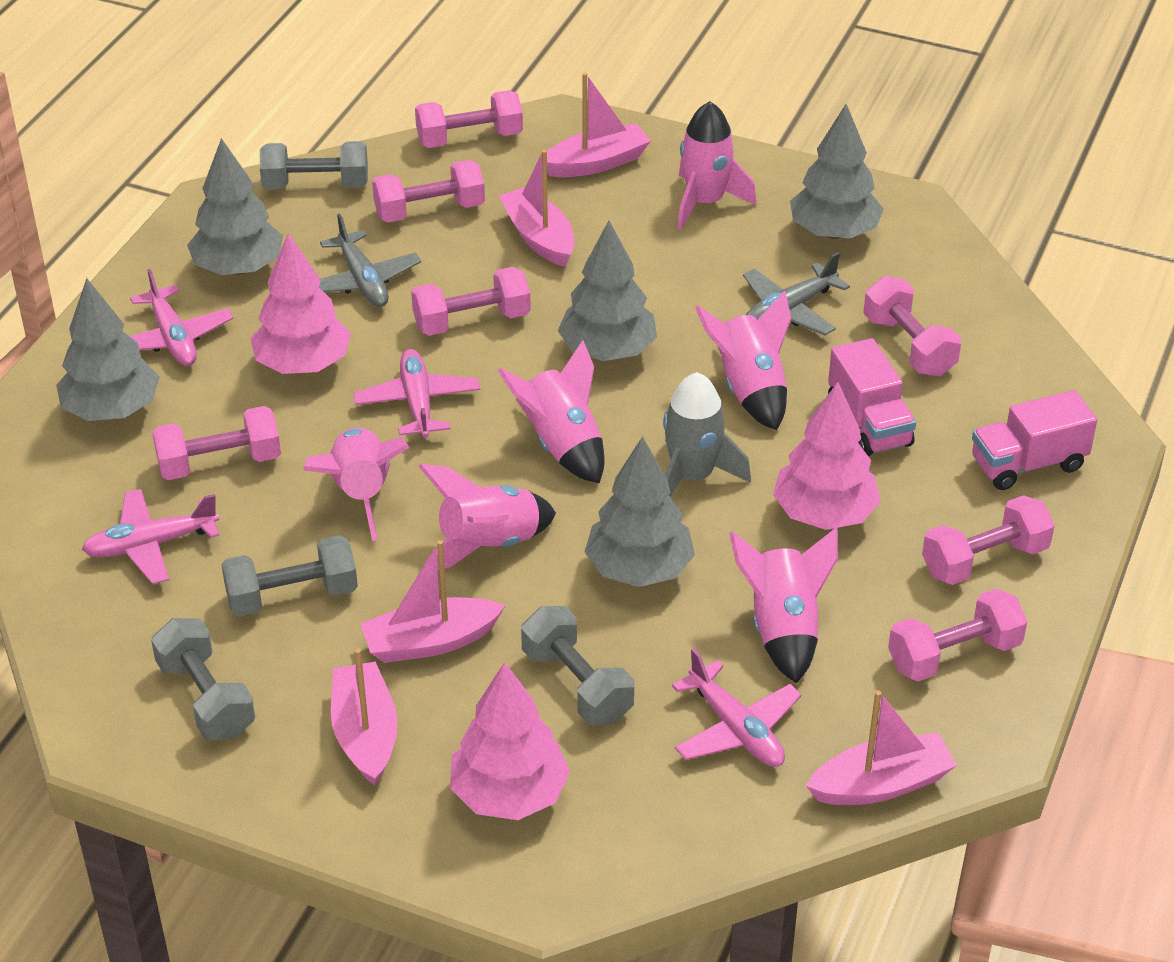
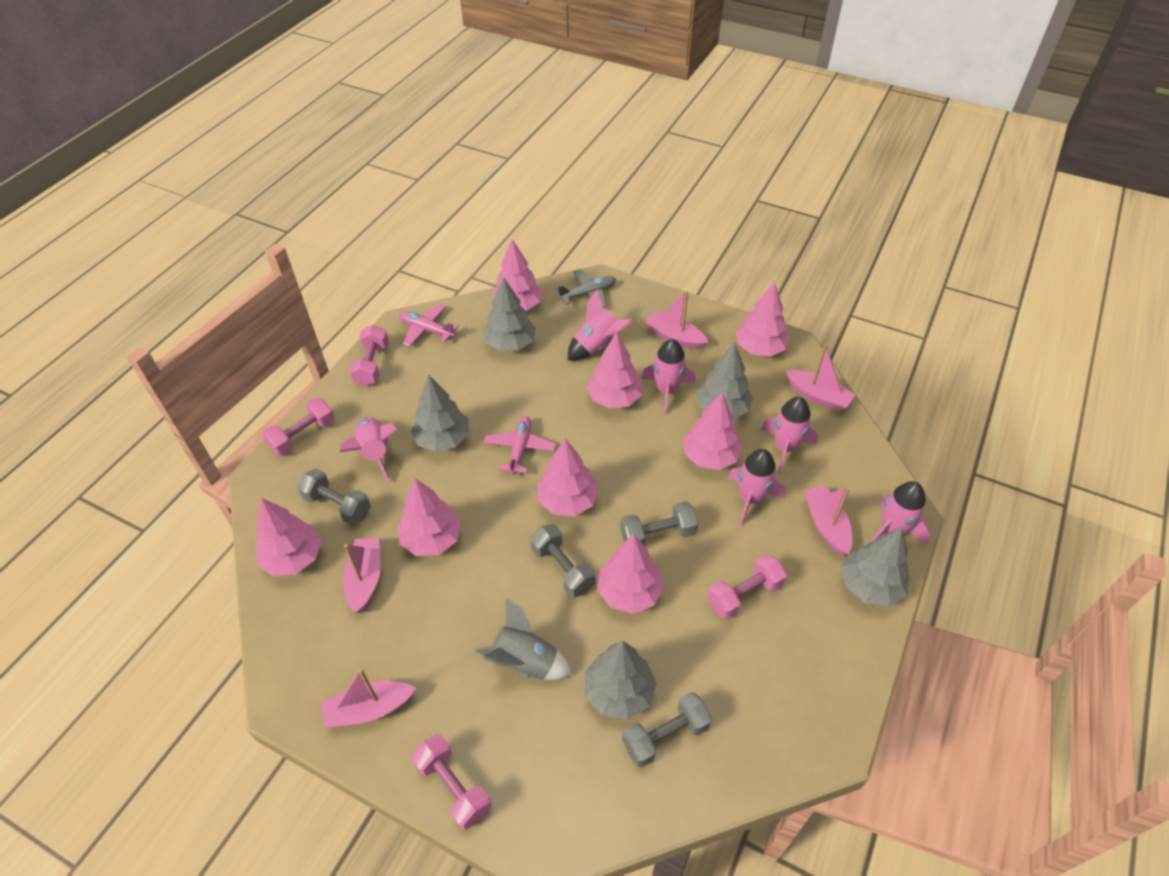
grey plane: [319,213,421,307] [743,252,850,335] = 2 -> [556,269,616,308] = 1
pink dumbbell: [152,406,281,480] [372,160,485,222] [411,267,531,336] [415,90,523,148] [863,276,961,376] [888,589,1027,681] [922,495,1055,585] = 7 -> [262,398,335,456] [349,325,389,386] [411,734,491,830] [708,554,787,620] = 4
pink plane: [82,489,219,584] [130,269,233,366] [353,349,480,438] [672,648,802,767] = 4 -> [399,304,459,347] [483,416,556,475] = 2
pink tree: [250,233,351,374] [450,662,570,820] [773,382,881,530] = 3 -> [255,498,322,576] [398,478,462,556] [492,239,542,311] [537,439,599,516] [587,332,642,409] [597,534,664,614] [684,393,743,470] [736,281,789,357] = 8
pink truck: [828,338,916,456] [972,390,1097,490] = 2 -> none = 0

